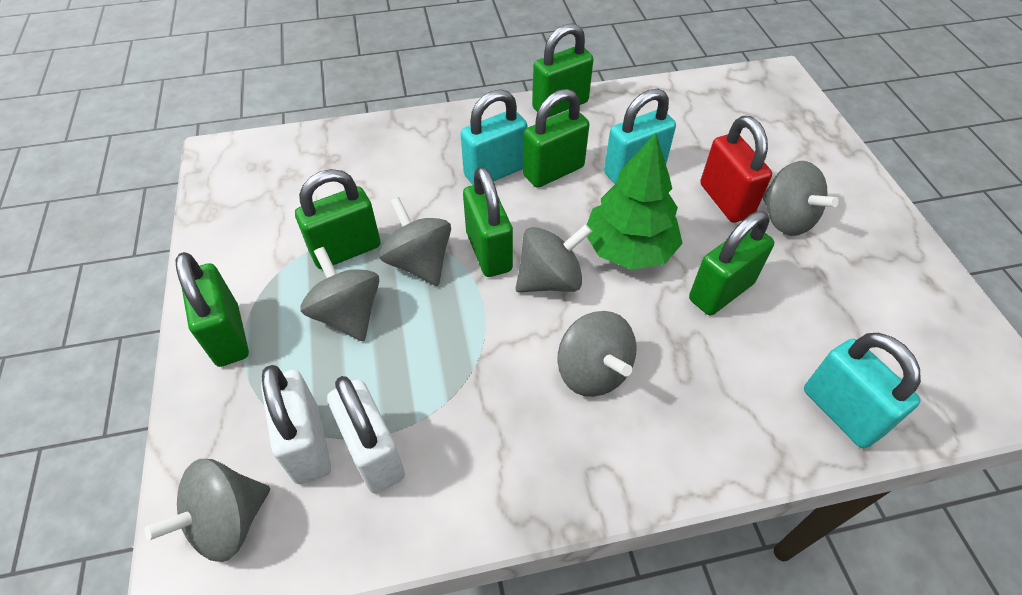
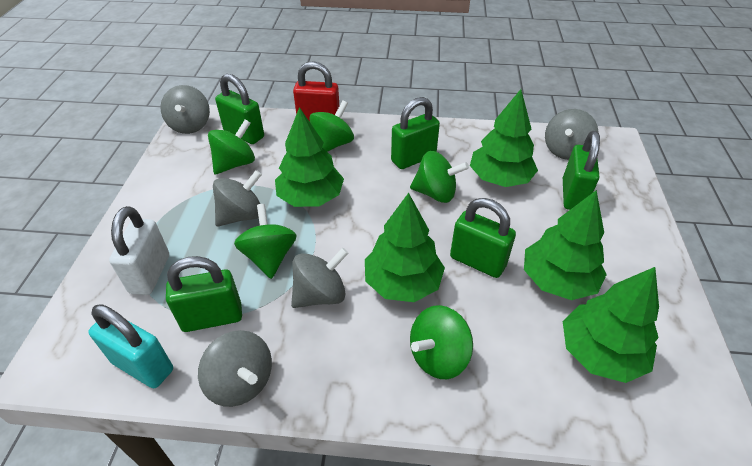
green padlock: [175,252,249,367] [295,169,381,269] [463,167,513,277] [523,89,589,188] [532,23,594,118] [689,211,774,315] = 6 -> [166,256,242,332] [215,74,264,144] [391,97,440,169] [450,198,516,278] [563,131,600,210] = 5
green spinning top: none = 0 -> [208,119,255,174] [234,204,297,279] [309,100,354,152] [410,151,469,203] [410,305,473,379] = 5
green tree: [587,133,683,270] = 1 -> [275,107,344,207] [365,193,445,302] [470,89,538,187] [524,190,607,300] [563,267,659,383] = 5
grey spinning top: [144,459,270,562] [301,247,379,341] [379,197,451,286] [515,224,592,292] [558,311,637,397] [762,161,839,236] = 6 -> [160,85,210,134] [198,330,272,407] [213,170,262,226] [291,248,348,308] [545,109,598,160] = 5
turquoise padlock: [460,89,527,185] [604,89,676,184] [804,333,921,448] = 3 -> [88,305,173,388] = 1
white padlock: [261,365,331,484] [327,376,405,493] = 2 -> [109,206,169,295] = 1

